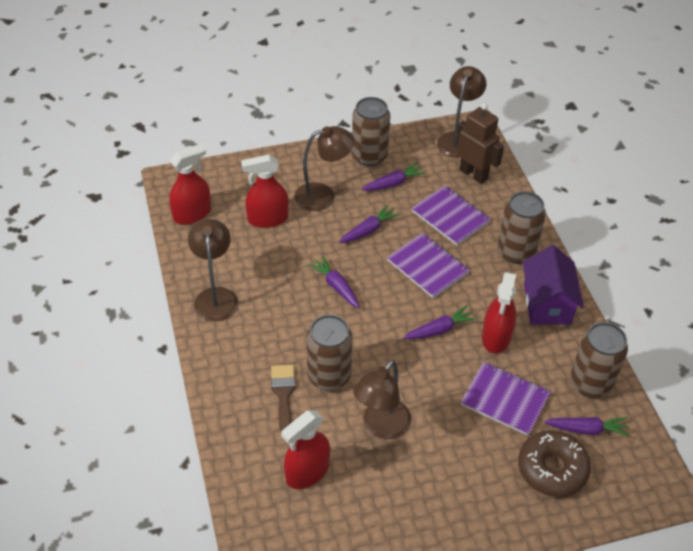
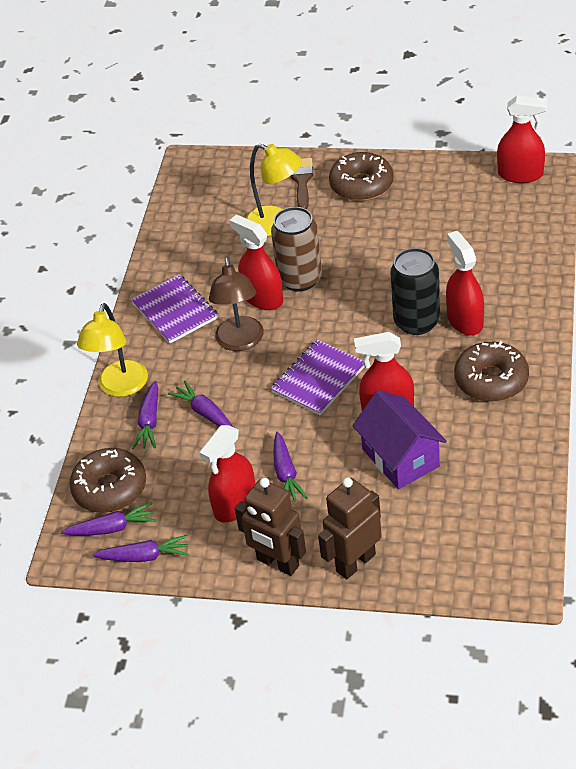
black can: none = 0 -> [391,248,440,335] = 1
brown can: [307,315,352,391] [352,97,390,167] [497,191,546,264] [570,322,628,398] = 4 -> [271,207,322,291] = 1
brown donut: [518,430,591,497] = 1 -> [69,448,146,513] [329,152,394,201] [454,341,529,402] = 3
brown lamp: [188,219,238,321] [294,126,354,211] [353,360,411,439] [437,66,486,158] = 4 -> [209,257,264,351] = 1
brown robot: [456,103,504,184] = 1 -> [235,478,306,576] [318,477,382,579] = 2
purple notebook: [387,233,470,299] [411,186,491,246] [461,362,551,436] = 3 -> [131,275,218,344] [271,340,364,415] = 2
red spray bottle: [169,144,211,225] [241,154,289,228] [281,410,330,489] [482,272,516,353] = 4 -> [199,425,255,523] [229,215,283,310] [354,332,414,411] [446,231,484,336] [497,95,548,183] = 5
yellow lamp: none = 0 -> [77,303,148,397] [246,144,302,236] = 2

